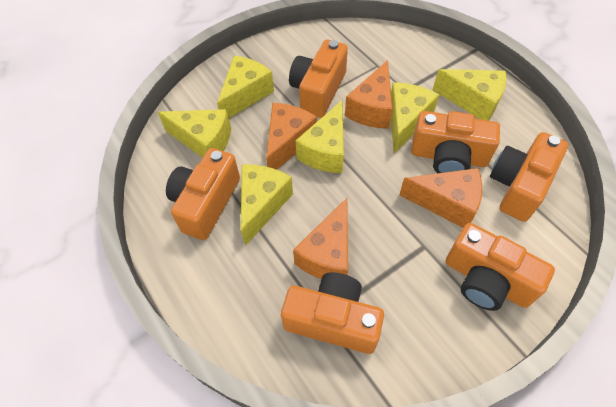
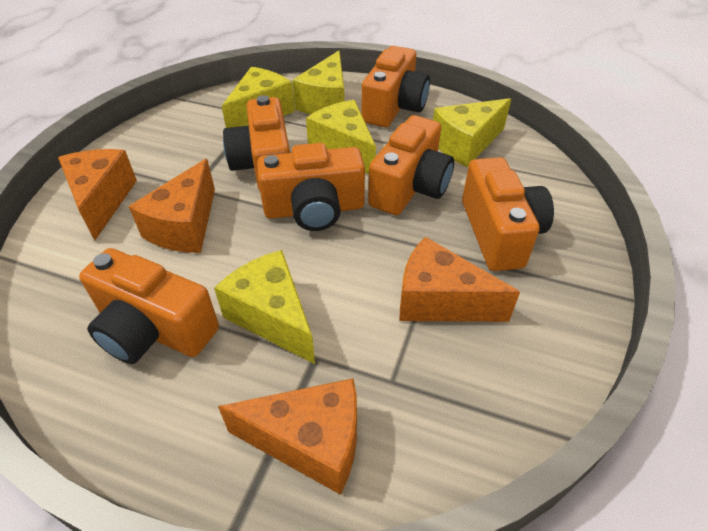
yellow cheese: [158,109,231,158] [217,56,274,118] [241,165,293,246] [296,100,344,173] [391,82,439,153] [433,69,506,121] = 6 -> [214,250,315,364] [222,67,295,128] [292,51,344,114] [306,100,376,175] [433,98,511,167] = 5

